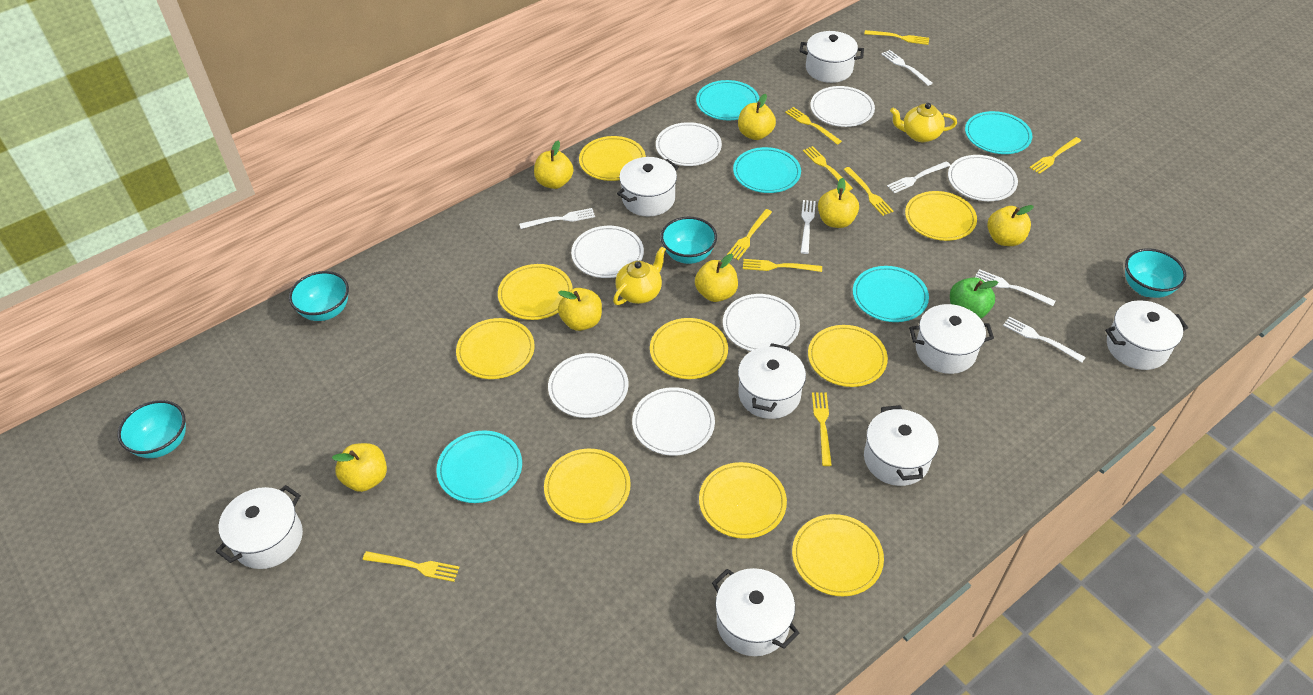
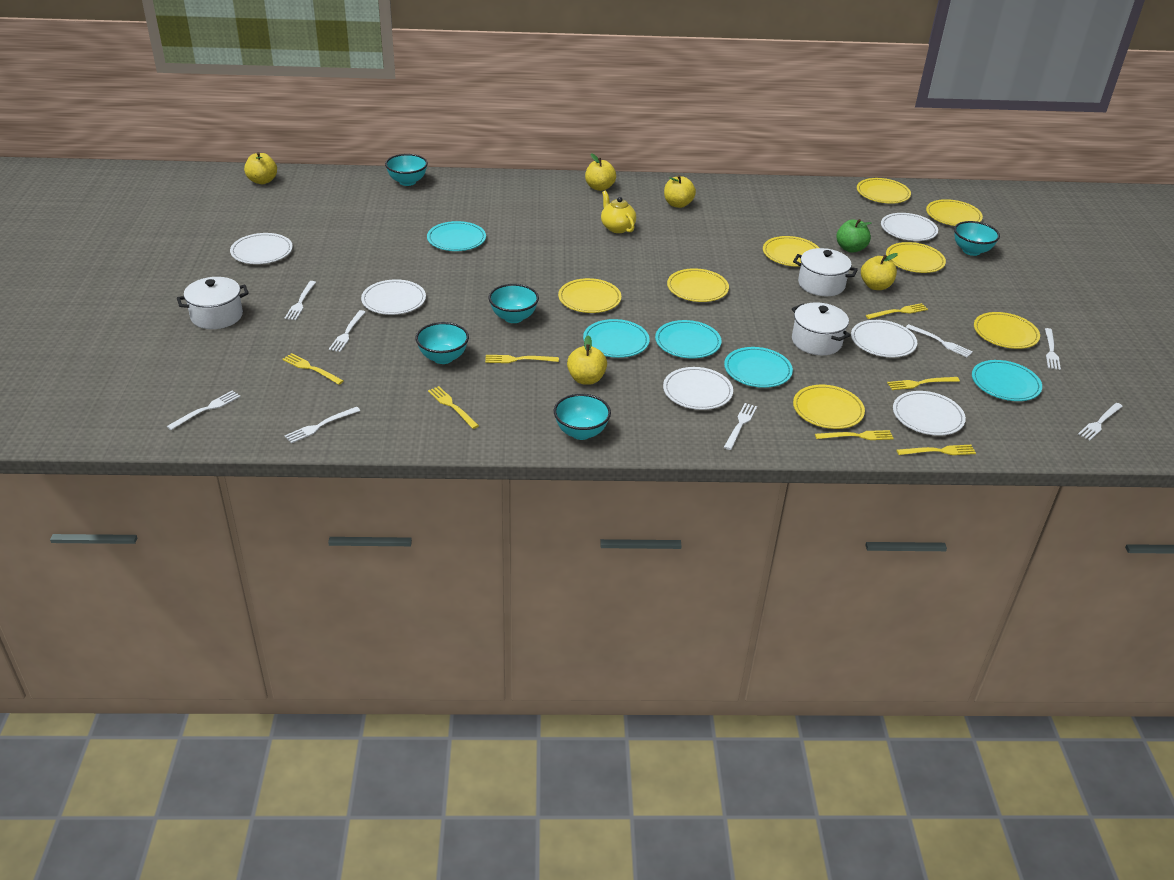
turquoise bowl: [117,400,186,458] [289,271,349,321] [661,217,717,264] [1125,248,1187,298] = 4 -> [385,154,428,186] [416,322,469,364] [489,284,539,323] [554,394,611,440] [954,221,1000,256] = 5
white fork: [519,208,595,229] [801,200,816,254] [881,50,933,86] [887,161,951,193] [975,269,1056,306] [1003,316,1086,362] = 6 -> [167,390,241,430] [284,281,316,320] [285,407,360,443] [329,310,365,352] [724,403,757,450] [906,324,973,357] [1045,328,1061,370] [1078,403,1123,440] = 8
white plate: [548,353,629,418] [571,226,644,278] [632,387,715,456] [656,122,722,166] [723,294,800,351] [810,86,875,127] [948,155,1018,201] = 7 -> [230,233,293,264] [361,279,426,315] [663,367,733,410] [851,320,917,358] [881,213,938,241] [893,391,966,436] = 6
white pot: [216,485,303,569] [617,157,679,216] [712,568,800,656] [738,343,806,419] [800,31,864,83] [864,405,939,486] [909,304,994,374] [1105,300,1188,370] = 8 -> [177,277,249,329] [792,302,851,355] [793,248,858,296] = 3
yellow apple: [332,443,387,492] [534,141,573,189] [558,288,602,331] [695,254,738,302] [738,94,776,140] [818,178,859,228] [987,205,1034,246] = 7 -> [244,152,277,184] [567,335,607,385] [585,153,616,191] [664,175,696,208] [861,253,898,290] = 5
yellow fork: [363,551,460,582] [727,209,772,260] [743,259,822,272] [785,107,842,145] [803,146,853,191] [812,392,832,466] [843,167,893,216] [864,30,929,45] [1029,137,1081,174] = 9 -> [282,353,344,385] [428,386,479,429] [485,355,559,363] [815,430,894,440] [866,303,928,319] [887,377,960,390] [897,445,976,455] = 7
yellow plate: [456,318,535,379] [498,264,573,320] [544,449,631,523] [579,136,646,181] [650,318,728,379] [699,462,787,539] [792,514,884,596] [808,325,888,387] [905,191,977,241] = 9 -> [558,278,621,313] [667,268,729,302] [763,236,819,267] [793,385,865,429] [857,178,911,204] [886,242,946,273] [926,199,983,226] [974,312,1040,349] = 8
yellow teapot: [613,246,666,305] [890,103,957,142] = 2 -> [601,191,636,233] = 1

